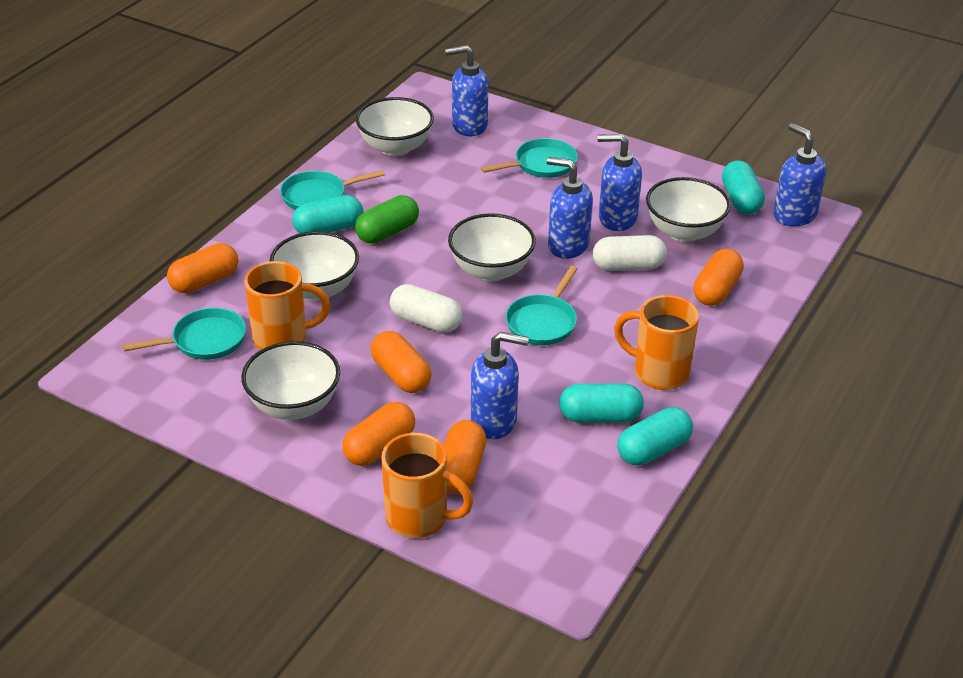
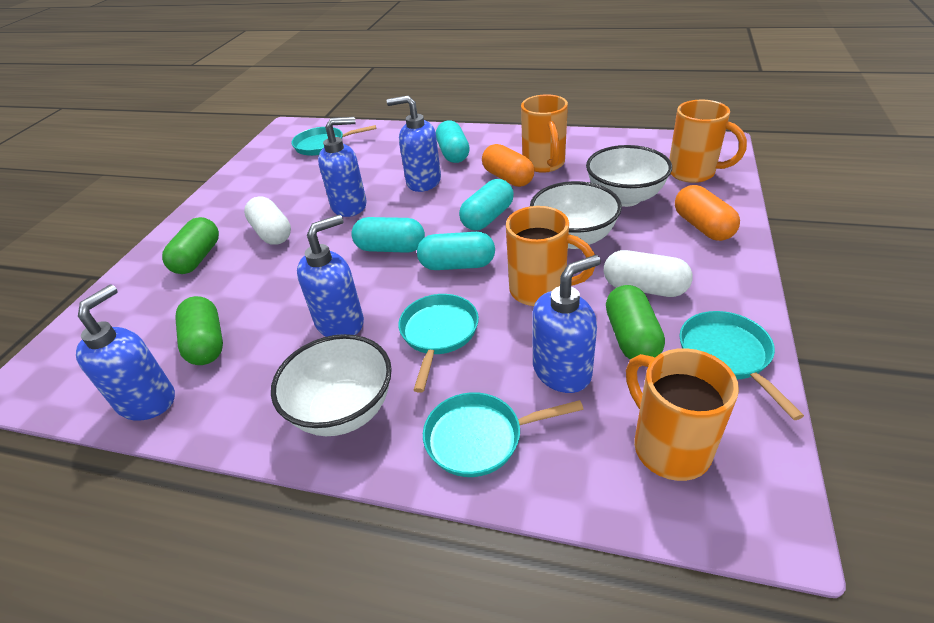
green capsule: [355,195,419,244] = 1 -> [162,217,219,274] [175,296,223,365] [606,285,665,359] = 3
orange capsule: [167,243,238,293] [342,402,415,466] [371,331,431,393] [444,420,486,494] [693,249,744,306] = 5 -> [482,144,535,187] [675,185,740,241] = 2
orange mug: [244,261,330,350] [381,433,473,538] [614,295,699,390] = 3 -> [506,206,595,306] [521,94,568,173] [626,348,739,481] [669,100,747,183] = 4
white bowl: [241,341,340,420] [270,231,359,301] [356,97,434,156] [448,213,536,281] [646,177,731,242] = 5 -> [271,334,392,436] [530,181,622,249] [586,145,672,207] = 3

